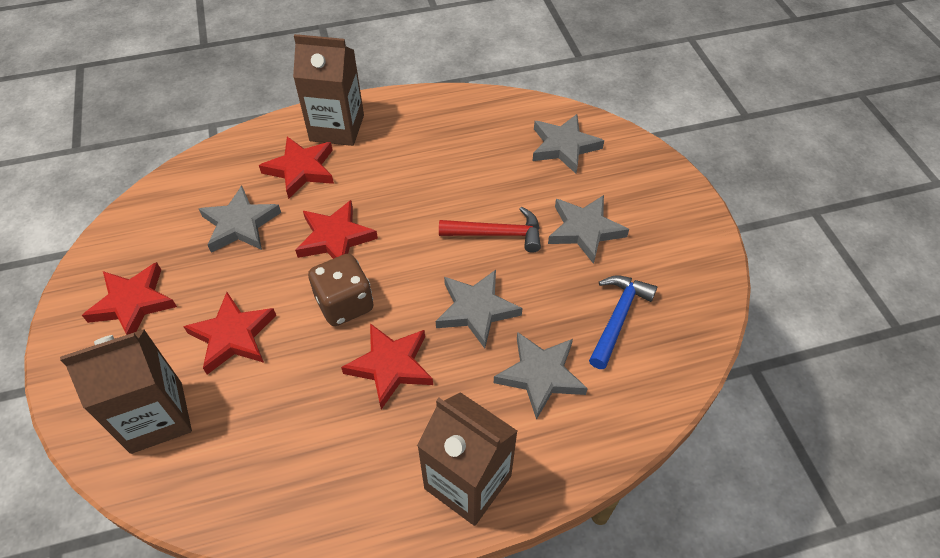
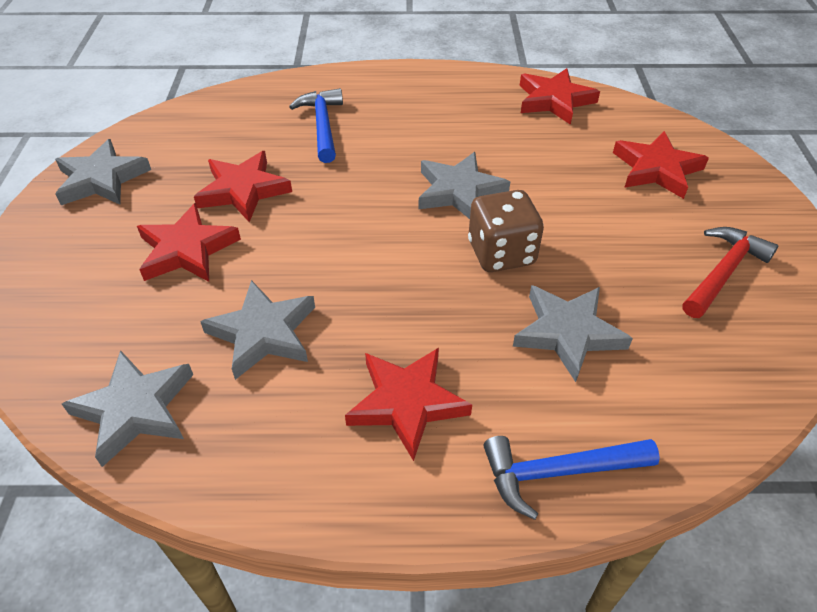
blue hammer: [589,275,657,369] = 1 -> [289,88,343,163] [484,436,660,520] = 2
brown carton: [60,329,192,454] [293,34,364,146] [417,392,518,526] = 3 -> none = 0

